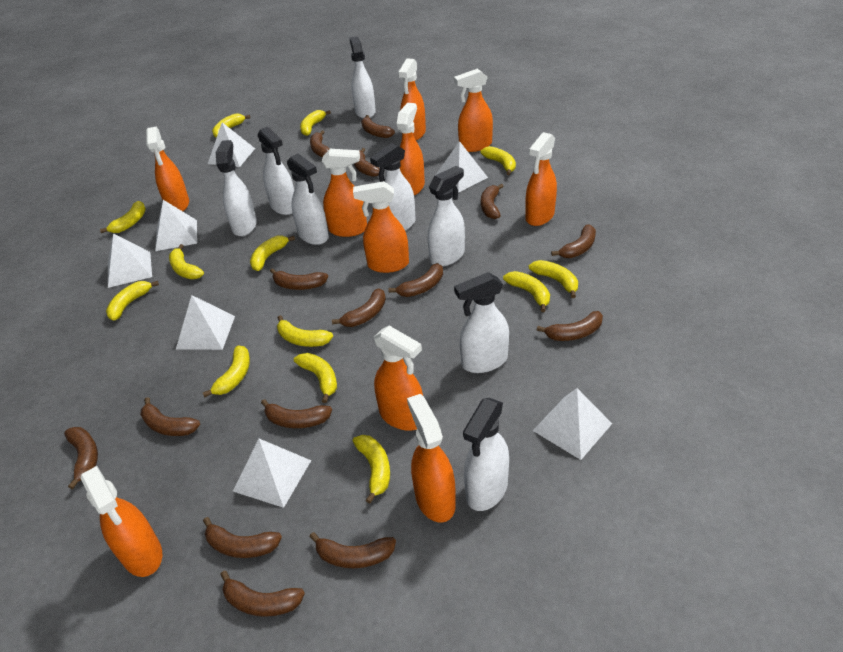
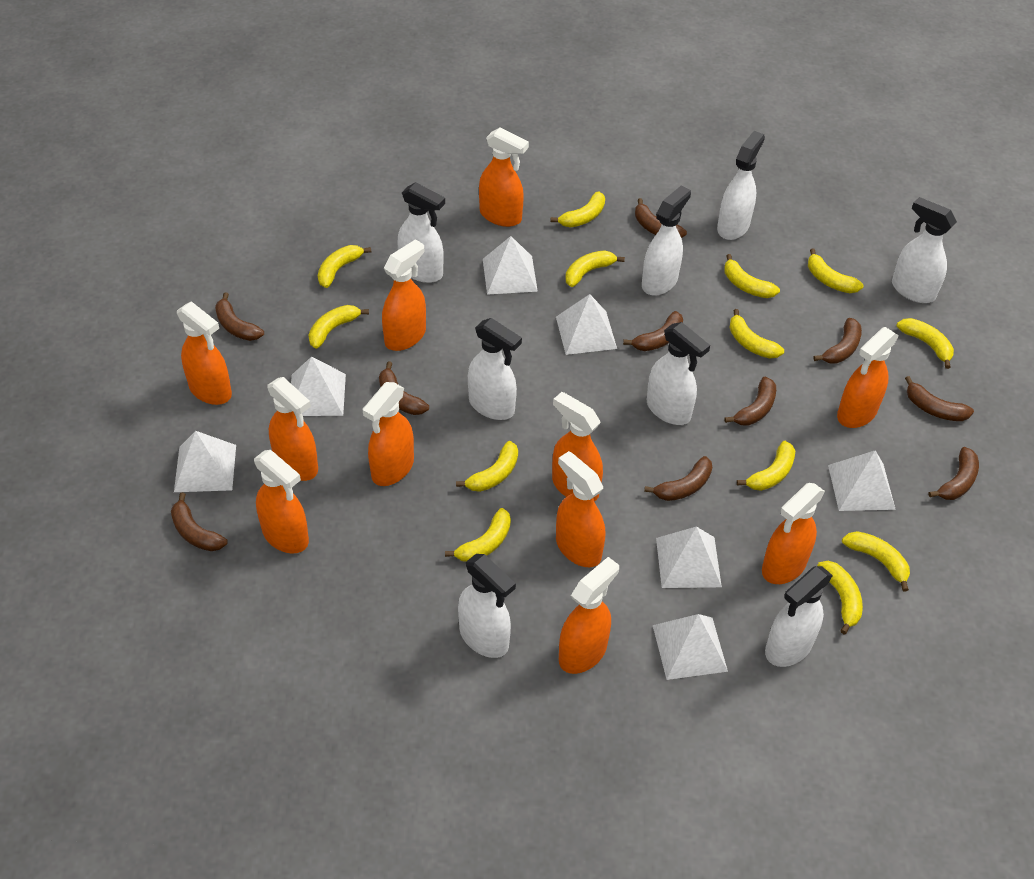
brown banana: [64,427,98,489] [140,397,200,436] [203,517,282,558] [220,571,305,617] [261,399,332,428] [270,268,328,290] [309,532,396,568] [310,130,330,157] [332,288,386,327] [354,148,380,177] [361,115,395,138] [388,263,443,297] [481,184,504,219] [537,311,603,341] [551,224,596,258] = 15 -> [171,493,228,551] [215,292,264,341] [379,361,429,415] [623,311,683,351] [635,198,687,238] [644,456,712,501] [724,377,776,426] [813,318,862,364] [905,376,974,421] [928,447,979,500] = 10
orange spray bottle: [80,466,162,577] [146,127,189,211] [322,149,367,237] [353,181,409,273] [374,326,423,431] [397,103,425,195] [398,58,426,140] [407,394,456,523] [454,68,493,152] [525,132,557,226] = 10 -> [177,301,232,405] [254,450,309,554] [267,377,318,481] [363,382,414,486] [382,239,426,351] [479,128,529,227] [552,392,603,501] [556,451,605,567] [559,557,619,674] [762,483,825,584] [837,327,899,428] = 11

